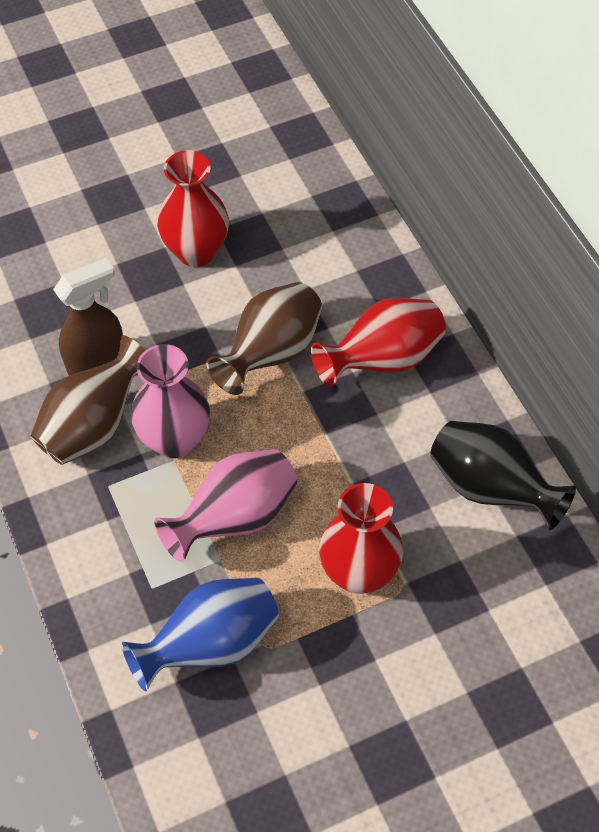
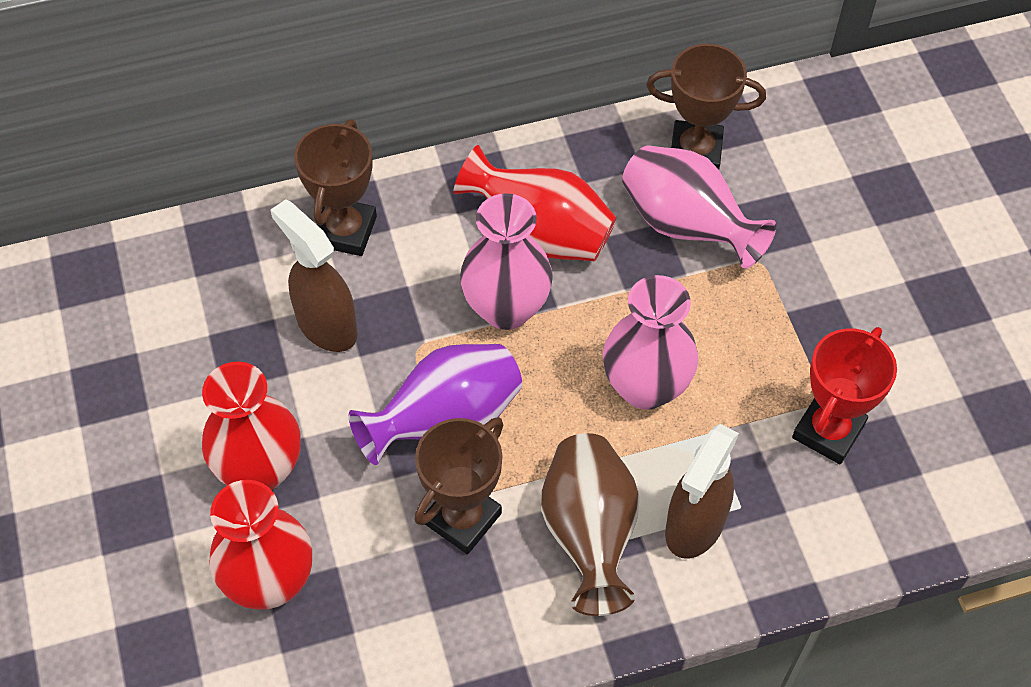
black vase: [430,421,576,530] = 1 -> none = 0
blue vase: [122,578,279,691] = 1 -> none = 0
brown spray bottle: [53,258,123,376] = 1 -> [270,199,358,352] [665,424,739,559] = 2
brown trophy: none = 0 -> [294,119,377,256] [414,417,503,554] [646,44,766,170] = 3
brown vase: [30,335,145,465] [206,282,322,395] = 2 -> [541,433,640,616] = 1
pink vase: [131,344,210,458] [154,449,297,562] = 2 -> [460,193,553,330] [603,275,698,410] [622,146,776,269] = 3
purple vase: none = 0 -> [348,344,522,465] = 1
red trophy: none = 0 -> [792,327,897,464] = 1

